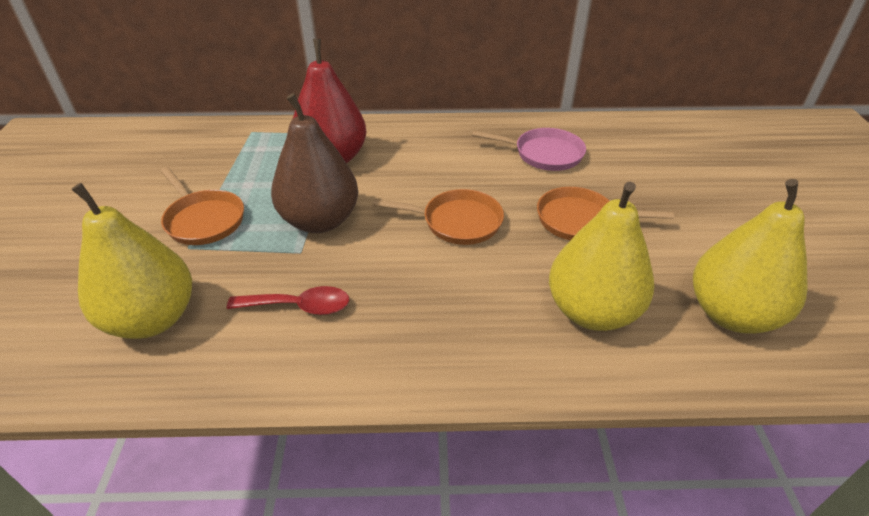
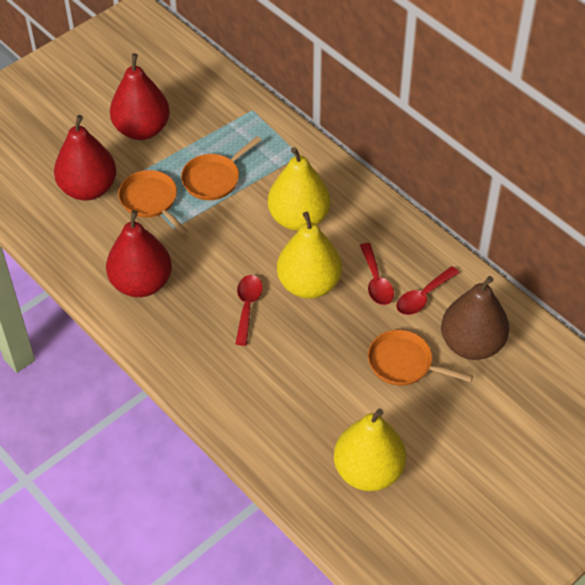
pink pan: [472,128,586,171] = 1 -> none = 0
red pear: [293,39,366,163] = 1 -> [54,115,116,201] [106,210,172,297] [110,54,170,140] = 3
red spoon: [227,286,349,315] = 1 -> [236,275,263,346] [360,243,394,305] [396,266,459,315] = 3

